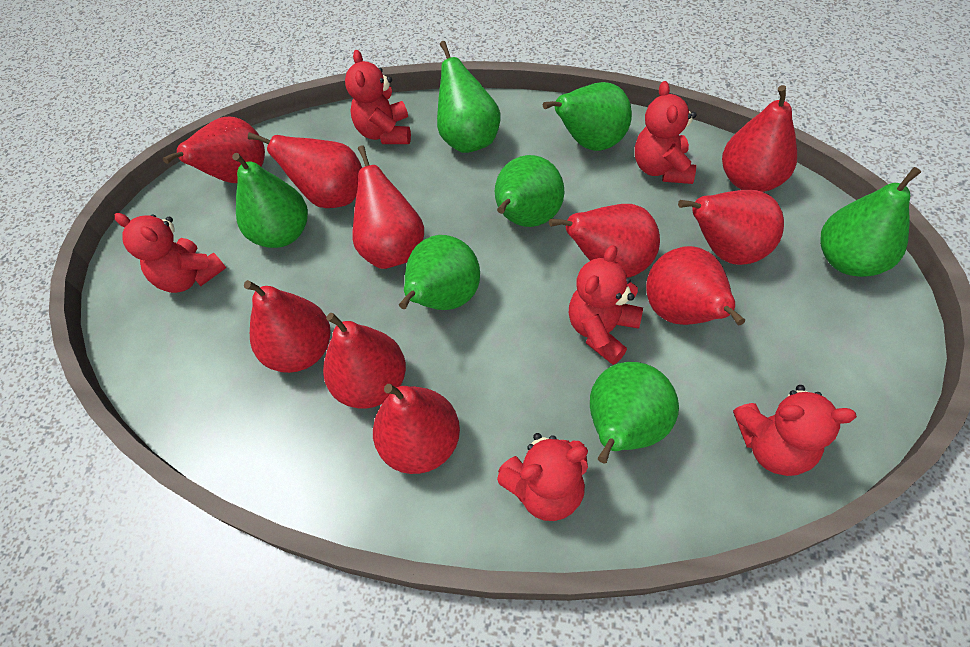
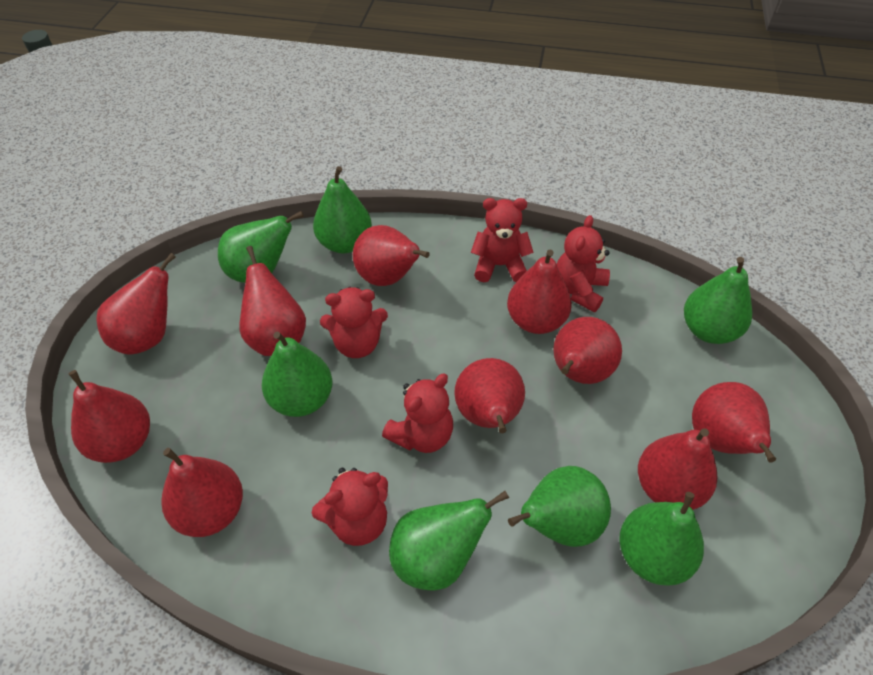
red teddy bear: [115,213,226,293] [345,50,411,144] [497,433,588,521] [569,245,643,365] [635,81,697,184] [733,385,857,476] = 6 -> [312,468,388,546] [320,287,388,358] [382,374,453,453] [471,198,534,282] [557,215,610,312] = 5

